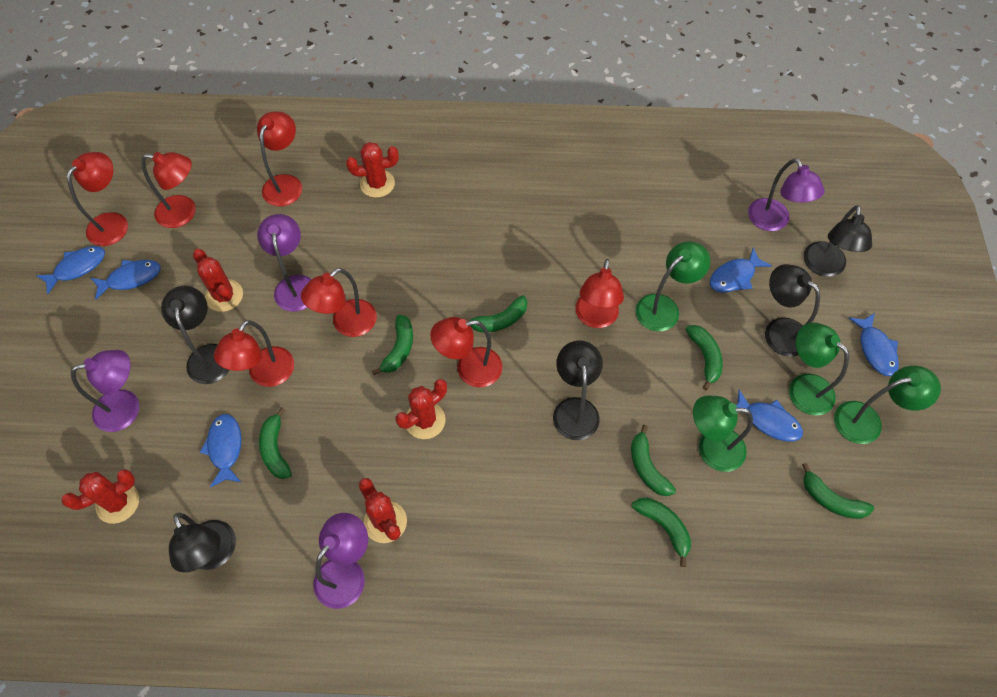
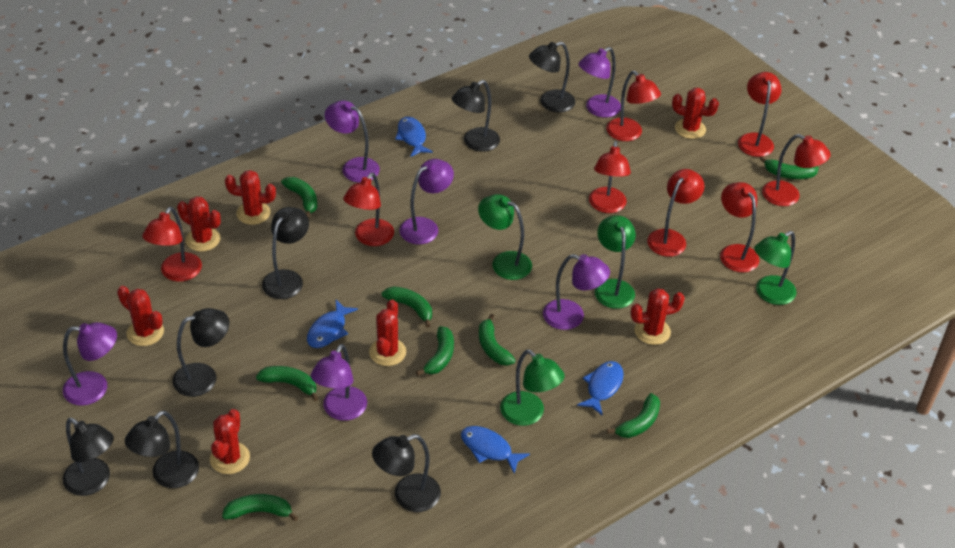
black lamp: [161,286,229,384] [169,513,236,572] [553,340,603,440] [765,264,820,357] [803,205,872,277] = 5 -> [63,418,114,496] [125,411,199,488] [172,308,229,397] [262,207,309,299] [372,434,441,512] [452,80,500,152] [529,42,575,112] = 7
blue fish: [36,246,105,294] [91,260,161,300] [200,414,242,488] [710,248,772,293] [736,390,803,442] [848,313,899,376] = 6 -> [307,300,358,348] [395,117,433,157] [461,426,530,474] [577,361,624,416] = 4
green banana: [259,407,292,479] [372,314,413,375] [462,295,527,332] [631,425,676,496] [632,498,691,567] [685,325,723,390] [802,463,874,519] = 7 -> [222,494,298,521] [256,366,318,401] [281,177,317,218] [382,286,432,328] [416,326,454,376] [479,314,515,366] [607,393,660,438] [760,156,819,179] = 8
purple lamp: [71,350,139,432] [257,214,311,312] [313,513,368,609] [748,158,825,231] = 4 -> [63,322,117,406] [311,344,367,421] [325,101,380,183] [399,159,454,244] [543,254,610,330] [578,47,621,118] = 6
red cactus: [61,469,139,524] [193,249,243,312] [346,142,399,198] [359,478,407,543] [396,379,447,439] = 5 -> [117,286,164,346] [177,196,221,252] [210,409,250,474] [225,170,276,225] [369,300,406,366] [631,288,685,345] [672,88,719,139] = 7
red lamp: [67,152,128,246] [141,152,196,228] [214,320,294,387] [257,111,302,206] [301,268,377,337] [430,317,503,387] [576,259,624,328] = 7 -> [142,207,202,282] [343,173,394,246] [589,141,631,213] [606,71,661,141] [647,169,704,257] [720,182,760,272] [738,72,782,157] [762,134,831,206] = 8

